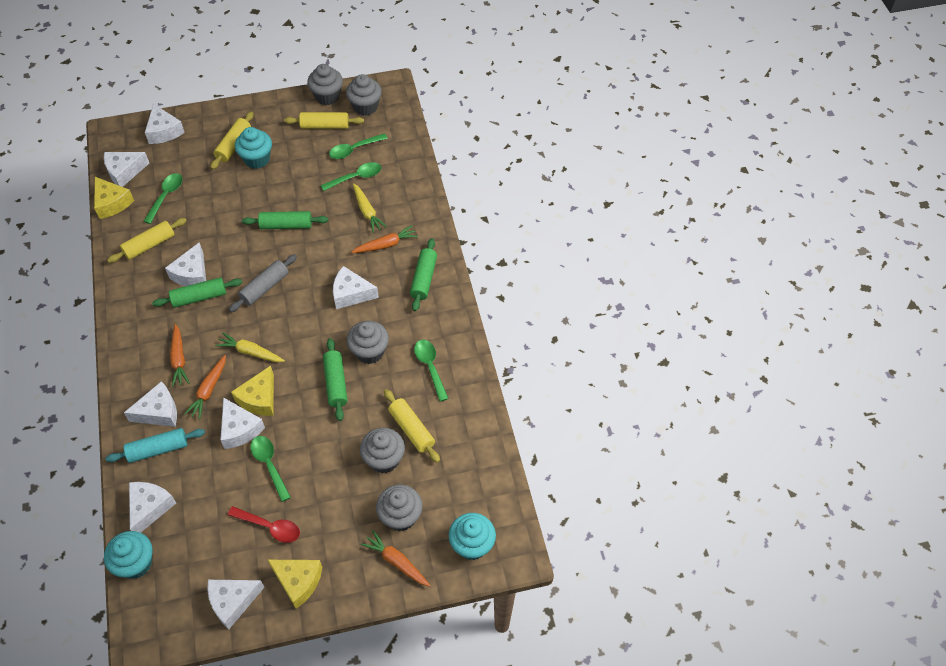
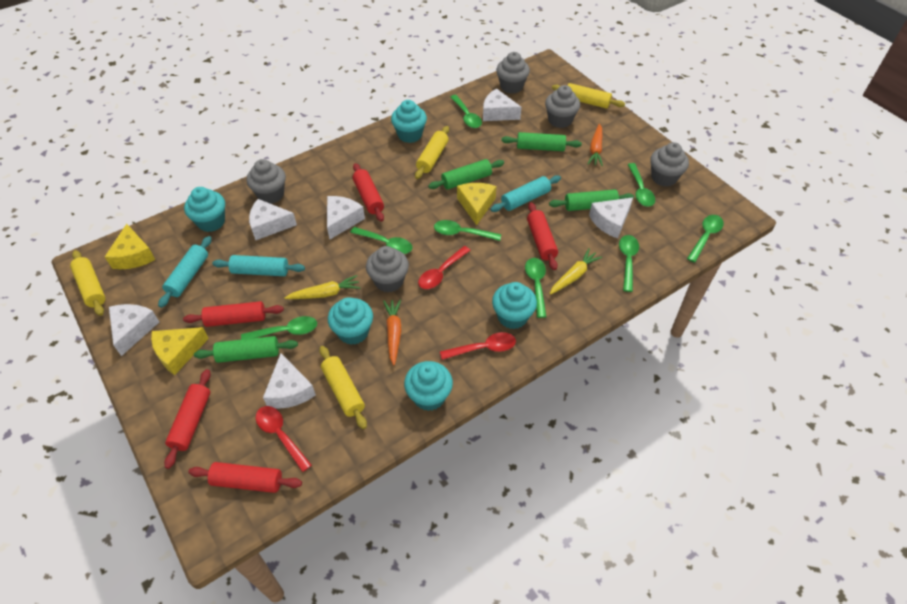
green spoon: [143,173,183,224] [250,436,291,502] [321,162,381,191] [329,133,388,159] [414,340,449,402] = 5 -> [241,316,317,340] [350,227,412,254] [434,220,501,241] [450,95,482,128] [525,258,547,318] [619,235,639,292] [628,163,655,207] [687,215,724,263] = 8
grey rolling pin: [229,254,297,312] = 1 -> none = 0
orange carrot: [170,324,190,387] [184,355,226,419] [351,225,418,253] [361,530,431,587] = 4 -> [383,299,402,365] [588,124,603,166] = 2
red rolling pin: none = 0 -> [164,369,211,469] [183,301,284,327] [188,462,302,493] [353,163,384,222] [527,202,558,270] = 5
red spoon: [228,506,300,543] = 1 -> [256,406,312,472] [418,246,471,289] [440,332,516,360] = 3
turquoise cupcake: [104,531,153,579] [235,127,272,169] [449,513,496,560] = 3 -> [184,187,225,232] [328,297,373,345] [391,100,427,143] [404,361,453,411] [492,282,537,329] = 5
turquoise rolling pin: [105,428,205,463] = 1 -> [158,236,211,308] [212,255,305,276] [490,175,561,212] = 3
white cheese: [104,152,149,187] [124,381,177,427] [129,482,176,533] [145,104,185,144] [165,242,206,286] [207,580,264,629] [220,397,265,449] [333,266,379,309] = 8 -> [109,304,159,356] [249,199,297,240] [263,354,316,409] [327,196,365,239] [483,88,522,121] [589,197,633,238] = 6

